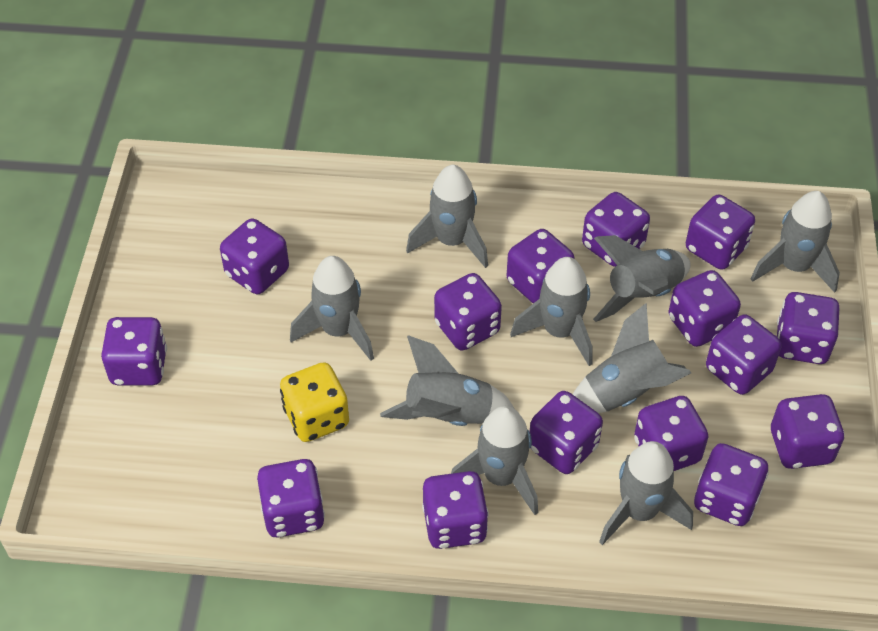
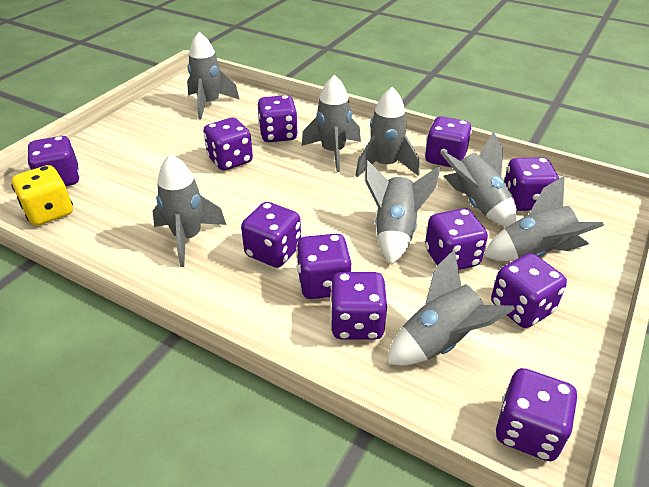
grey rocket: [290,256,374,361] [380,335,515,426] [406,165,488,268] [451,406,538,515] [510,257,593,366] [573,303,691,413] [593,235,691,322] [599,441,693,545] [751,191,840,293] = 9 -> [152,154,226,267] [187,32,240,120] [302,75,361,172] [355,87,419,177] [365,160,440,265] [387,249,515,365] [441,131,517,227] [484,176,604,261] = 8
purple dice: [101,317,167,386] [220,218,289,294] [257,459,325,538] [422,471,489,549] [434,273,502,351] [507,229,575,303] [530,391,603,474] [582,192,650,267] [634,396,708,471] [669,270,741,347] [686,195,755,270] [694,443,769,526] [706,314,782,395] [771,394,845,469] [777,292,839,364] = 15 -> [27,136,80,186] [203,118,253,170] [241,202,301,268] [258,95,298,142] [296,234,351,299] [330,272,387,340] [425,116,472,167] [425,208,488,270] [491,253,567,328] [496,368,578,461] [504,157,559,211] = 11

